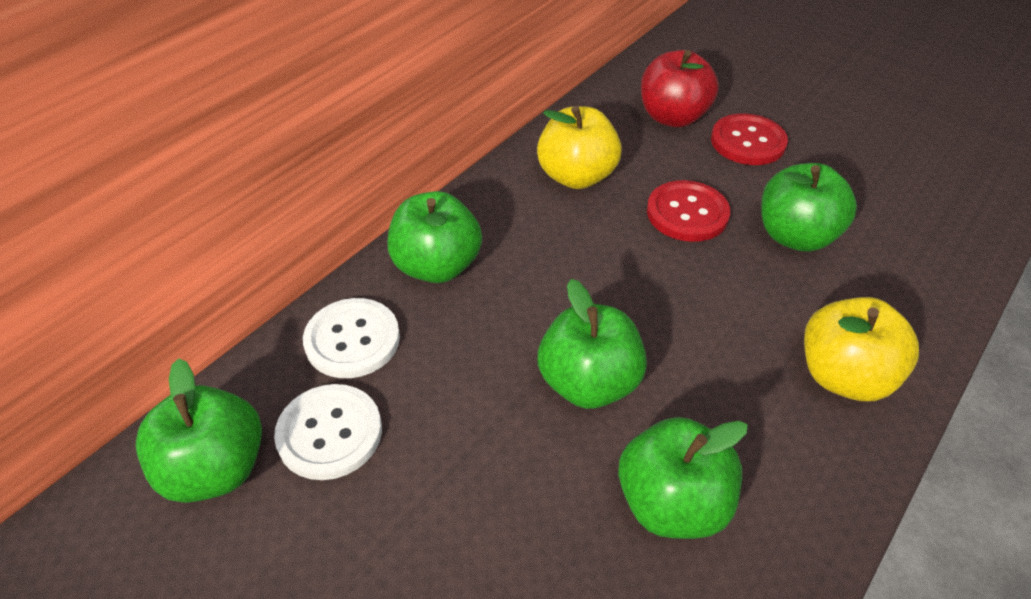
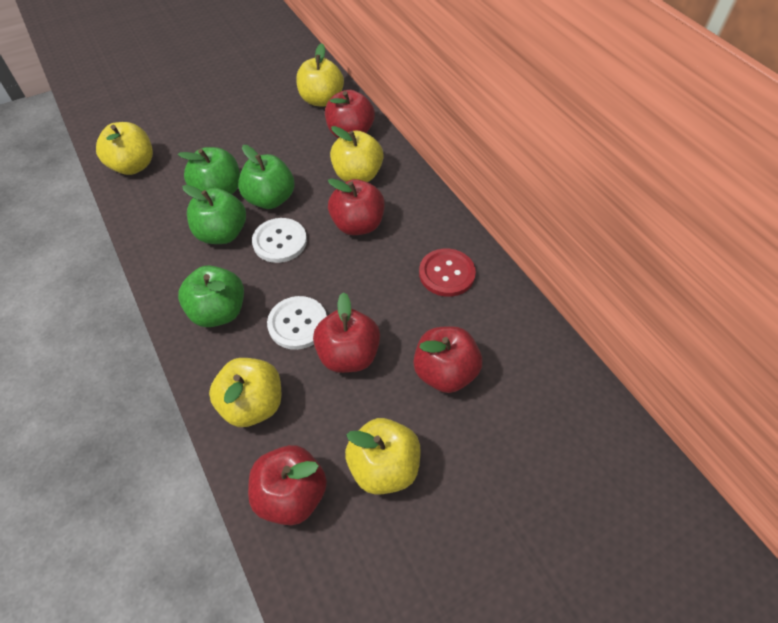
green apple: [136,358,262,503] [388,191,482,283] [538,279,647,409] [618,417,748,539] [761,163,857,252] = 5 -> [178,147,240,194] [178,265,244,327] [182,185,246,244] [238,145,294,209] = 4
red apple: [641,50,719,127] = 1 -> [248,445,327,525] [313,292,380,373] [325,90,375,138] [328,178,385,235] [413,326,482,393] = 5
red button: [647,180,730,242] [711,113,788,165] = 2 -> [419,249,476,297] = 1
yellow apple: [537,106,622,189] [804,297,919,401] = 2 -> [96,122,153,175] [209,358,281,427] [296,43,344,107] [330,126,384,182] [345,418,421,495] = 5

